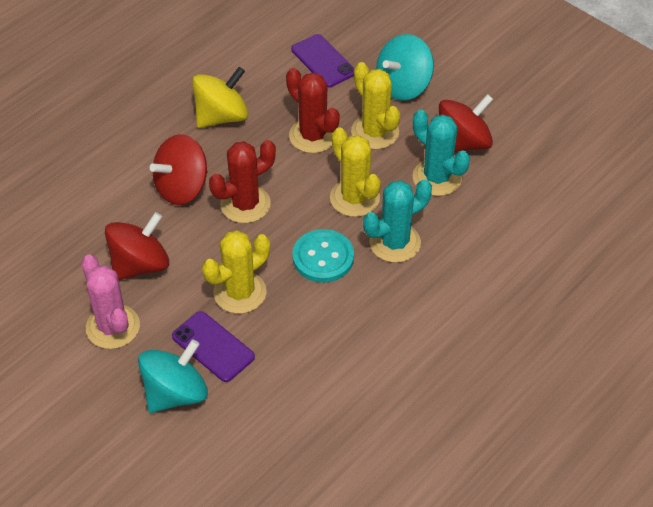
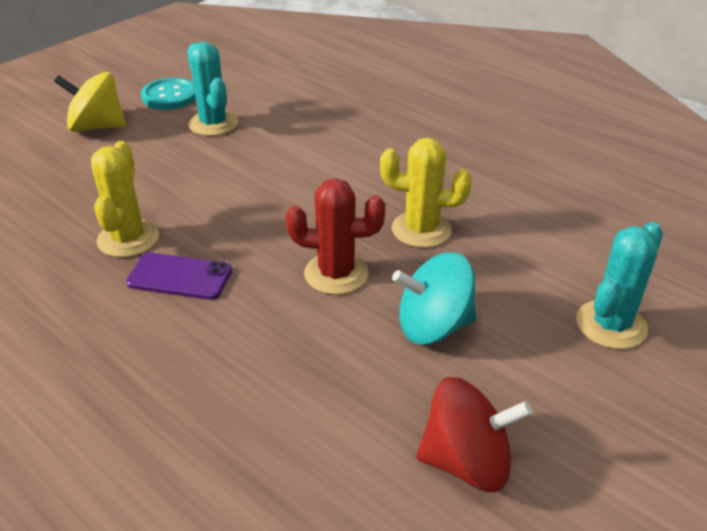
pink cactus: [81,255,140,349] = 1 -> none = 0
purple phone: [172,311,255,382] [291,34,354,87] = 2 -> [126,252,232,300] = 1
red cactus: [209,140,276,223] [286,68,340,153] = 2 -> [286,178,385,295] = 1
red spinning top: [105,212,169,280] [150,134,207,205] [439,94,493,152] = 3 -> [416,377,532,492] = 1
turquoise spinning top: [138,339,208,413] [376,34,434,100] = 2 -> [392,252,476,345] = 1
yellow cactus: [202,230,270,314] [330,127,381,217] [351,62,400,149] = 3 -> [91,141,159,258] [380,138,472,248] = 2

